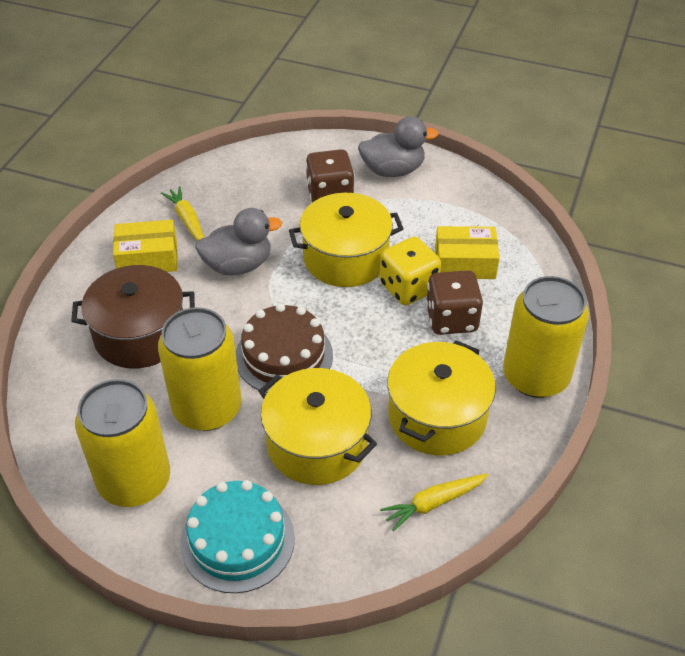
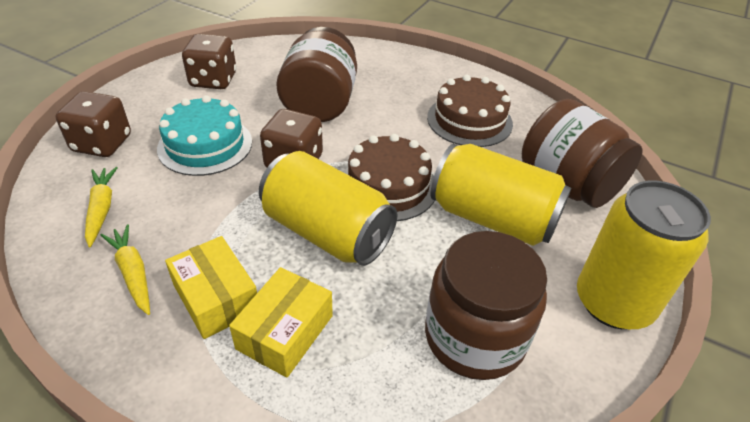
brown cake: [236,303,333,393] = 1 -> [344,134,435,221] [427,74,513,147] = 2
brown dice: [306,149,355,202] [426,270,483,335] = 2 -> [56,91,131,157] [182,34,236,89] [260,109,323,167] = 3
brown jar: none = 0 -> [277,27,357,122] [425,231,547,380] [522,99,643,208] = 3
brown pot: [71,265,195,369] = 1 -> none = 0
grey duck: [195,208,282,275] [358,116,439,177] = 2 -> none = 0
yellow dice: [380,237,441,305] = 1 -> none = 0
yellow pot: [258,368,377,485] [289,193,403,287] [387,341,496,456] = 3 -> none = 0

